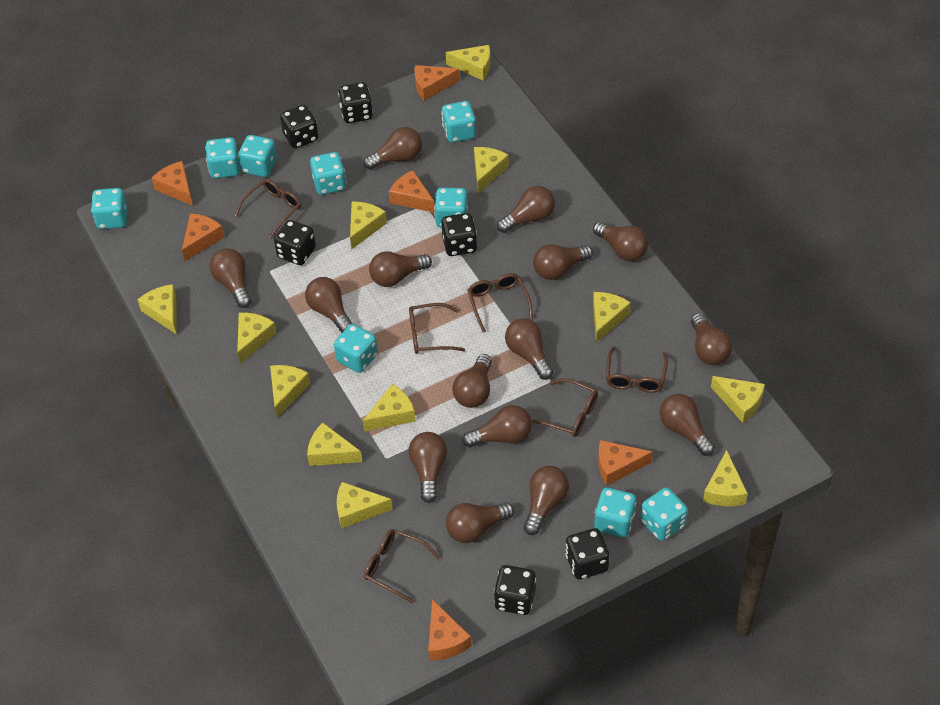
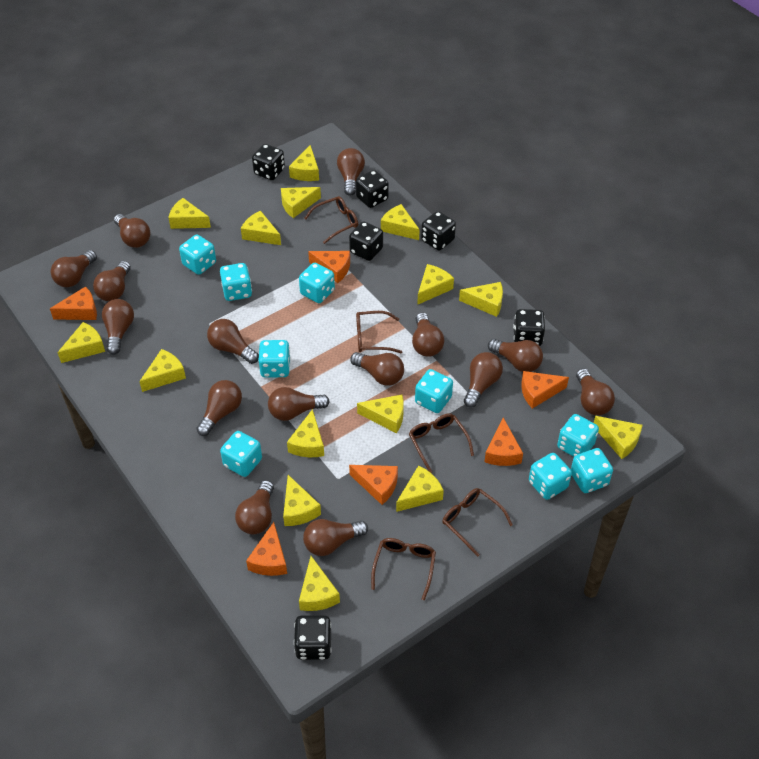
brown glasses: [235,179,301,238] [364,529,440,603] [409,303,465,354] [467,273,533,333] [531,379,598,437] [606,346,668,393] = 6 -> [304,196,358,244] [356,311,402,353] [371,538,436,600] [409,413,474,473] [442,488,513,557] = 5
yellow cheese: [137,284,177,334] [237,313,277,364] [270,365,310,418] [307,423,362,466] [337,482,393,528] [350,202,387,249] [363,384,416,432] [446,45,490,81] [474,147,509,193] [593,292,631,343] [703,450,748,506] [711,376,765,423] = 12 -> [57,322,105,363] [139,349,186,392] [168,198,211,229] [241,210,281,245] [281,187,321,218] [283,475,321,526] [287,409,324,457] [289,145,319,181] [299,556,340,611] [357,395,404,433] [381,204,420,240] [396,465,444,512] [417,264,454,305] [459,282,503,317] [594,416,643,459] = 15

